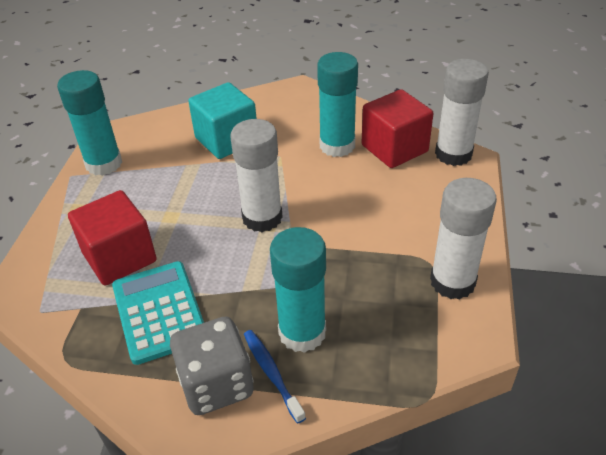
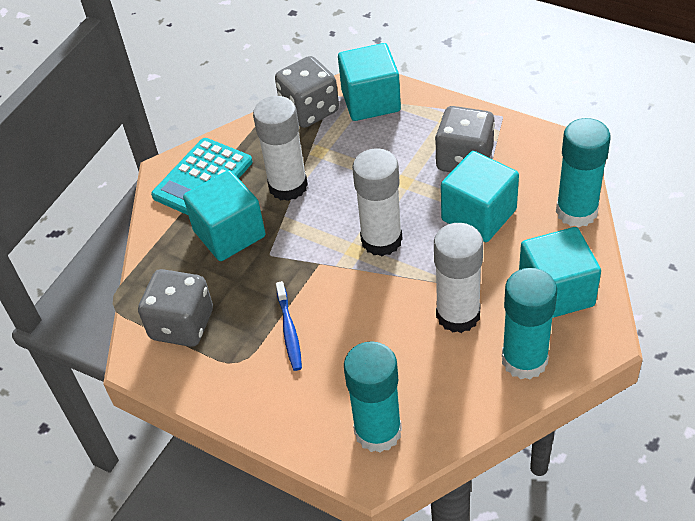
grey dice: [170,317,254,415] = 1 -> [138,269,213,347] [275,56,339,128] [435,106,495,172] = 3
red cube: [68,190,157,285] [362,89,434,168] = 2 -> none = 0
turquoise cube: [188,82,257,159] = 1 -> [183,170,266,261] [338,43,401,121] [441,151,519,242] [519,227,601,318] = 4

